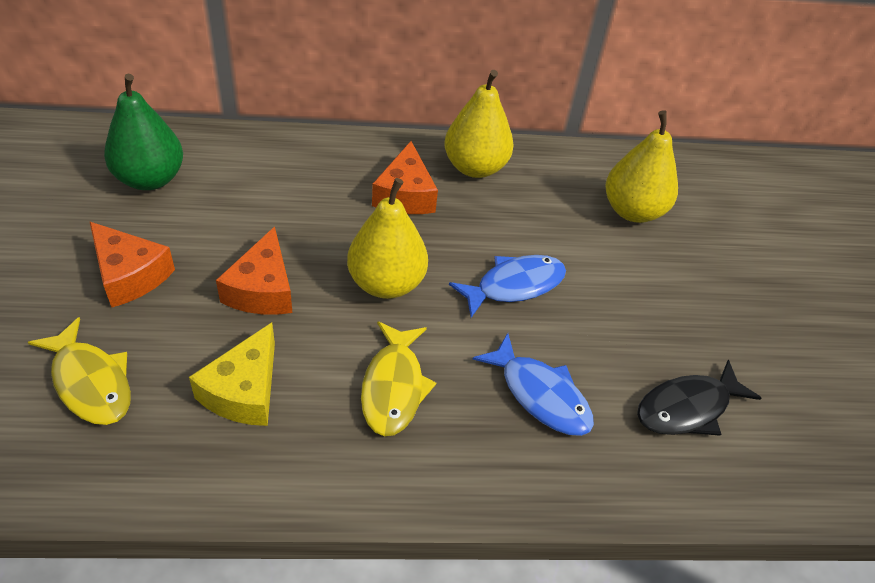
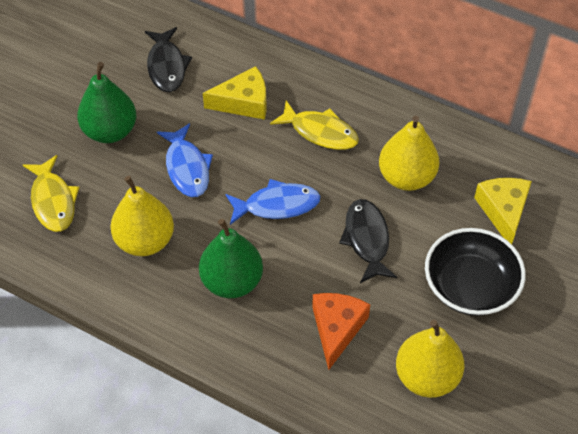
black bowl: none = 0 -> [425,228,526,316] = 1
black fish: [637,360,761,436] = 1 -> [145,27,192,92] [339,199,397,283] = 2
green pear: [104,74,183,190] = 1 -> [77,62,136,143] [199,219,263,298] = 2
orange cheese: [89,221,175,307] [216,226,292,315] [372,141,438,214] = 3 -> [312,293,370,370] = 1
yellow cheese: [189,322,275,426] = 1 -> [203,66,266,120] [474,178,532,244] = 2

